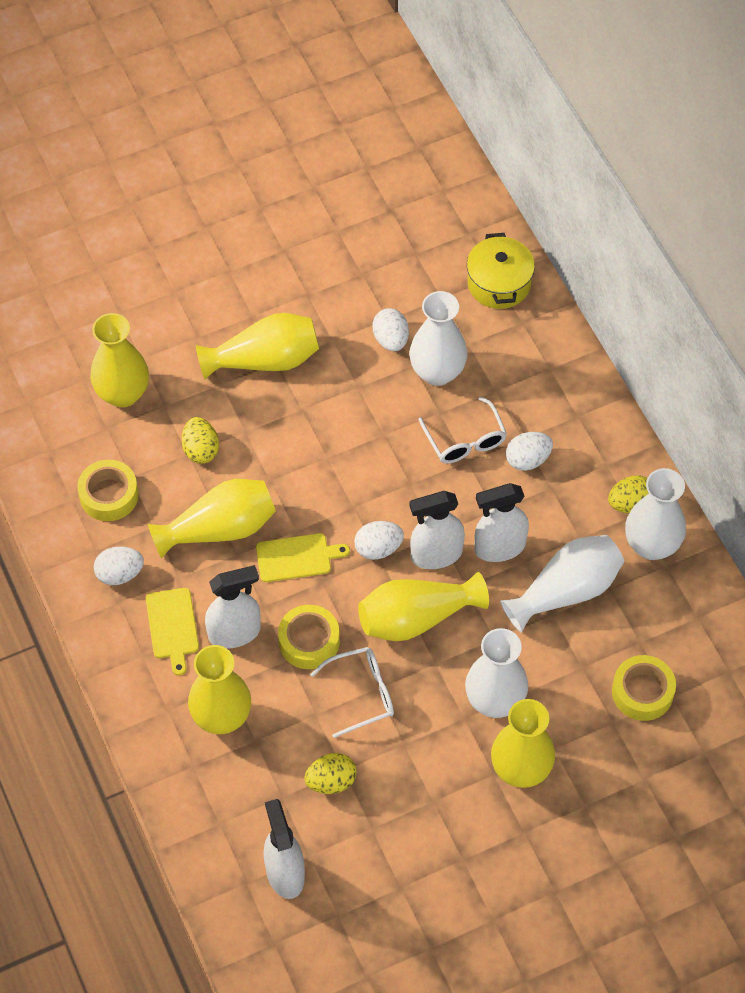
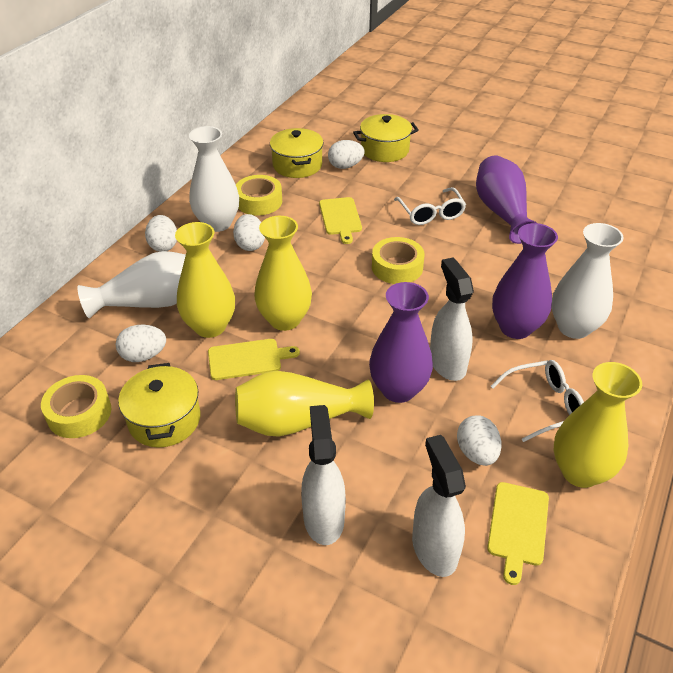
purple vase: none = 0 -> [369,282,433,403] [476,155,537,244] [492,223,558,339] = 3
white egg: [94,546,144,585] [354,521,404,560] [372,308,409,351] [506,432,553,471] = 4 -> [116,325,166,362] [145,215,177,252] [233,214,265,251] [328,140,365,169] [457,415,502,466] = 5
white spray bottle: [205,565,261,649] [264,799,305,899] [410,491,465,569] [474,483,529,562] = 4 -> [301,405,346,545] [412,435,466,577] [430,257,474,381] = 3
white vase: [409,291,467,386] [465,628,528,718] [500,535,624,632] [625,468,686,560] = 4 -> [78,251,186,318] [189,126,239,232] [552,223,624,339] = 3
yellow cutting board: [146,588,199,676] [256,533,350,582] = 2 -> [208,339,300,380] [319,197,362,244] [487,482,549,585] = 3
yellow egg: [182,417,219,464] [304,753,357,794] [608,476,649,513] = 3 -> none = 0
yellow pot: [467,233,535,309] = 1 -> [118,363,201,447] [270,128,324,178] [353,114,419,162] = 3
yellow vase: [90,313,149,408] [148,479,276,559] [188,645,251,734] [196,313,319,379] [358,572,489,641] [491,699,555,788] = 6 -> [175,222,235,338] [235,371,374,437] [254,216,312,331] [554,362,642,488] = 4

